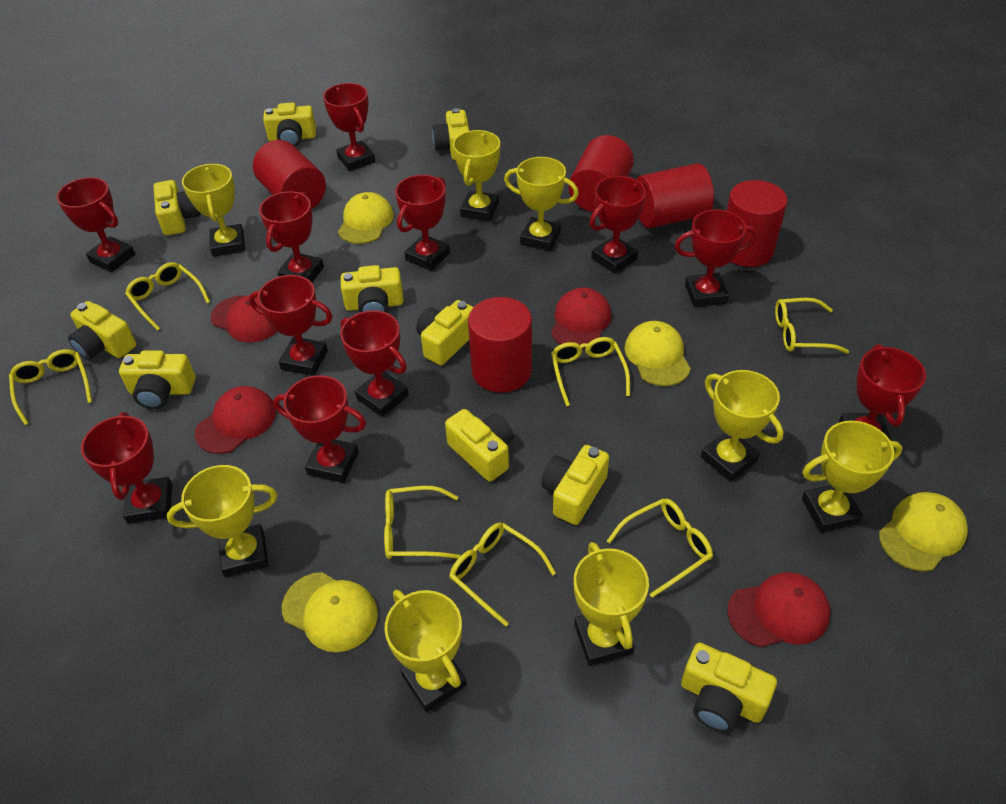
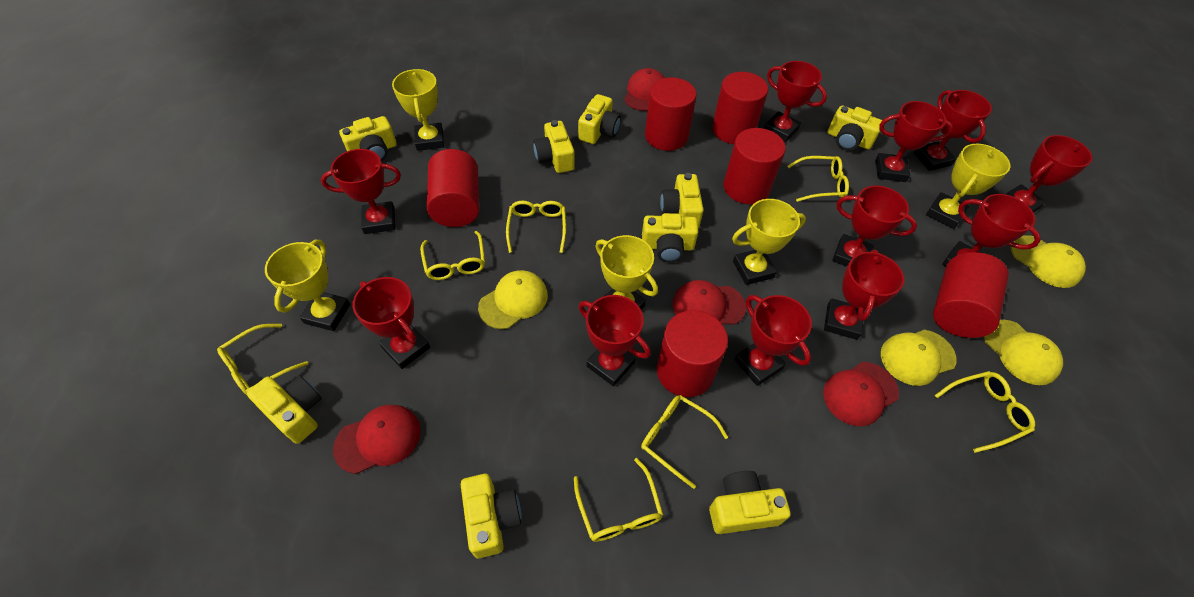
red cylinder: [253,140,326,209] [468,297,532,393] [569,135,634,212] [636,163,714,228] [727,180,787,267] = 5 -> [427,149,479,227] [645,77,697,151] [657,310,728,397] [712,72,768,144] [723,128,786,204] [933,252,1009,338] = 6
yellow camera: [68,301,136,360] [119,350,196,409] [154,180,200,236] [263,102,316,147] [341,265,404,313] [416,300,473,365] [432,108,470,160] [445,409,514,482] [541,445,609,525] [681,642,777,732] = 10 -> [247,376,322,444] [339,116,397,161] [461,474,521,558] [533,120,575,173] [578,94,621,144] [642,213,698,262] [660,173,704,228] [709,471,791,534] [828,106,883,151] = 9
yellow trophy: [167,465,277,577] [182,164,245,257] [385,590,467,712] [453,130,500,222] [504,157,579,251] [574,542,649,666] [701,370,784,482] [802,421,903,533] = 8 -> [265,240,350,331] [392,69,445,151] [595,235,658,310] [732,199,806,285] [926,144,1011,229] = 5

